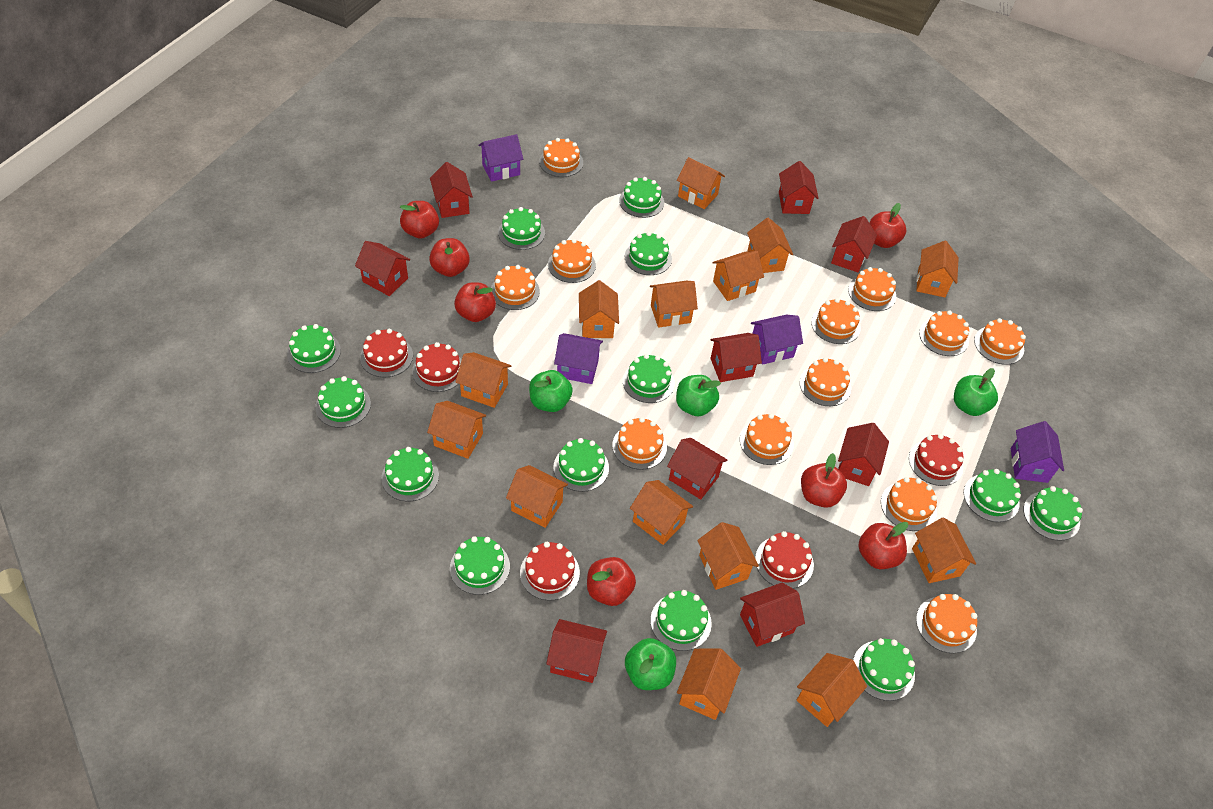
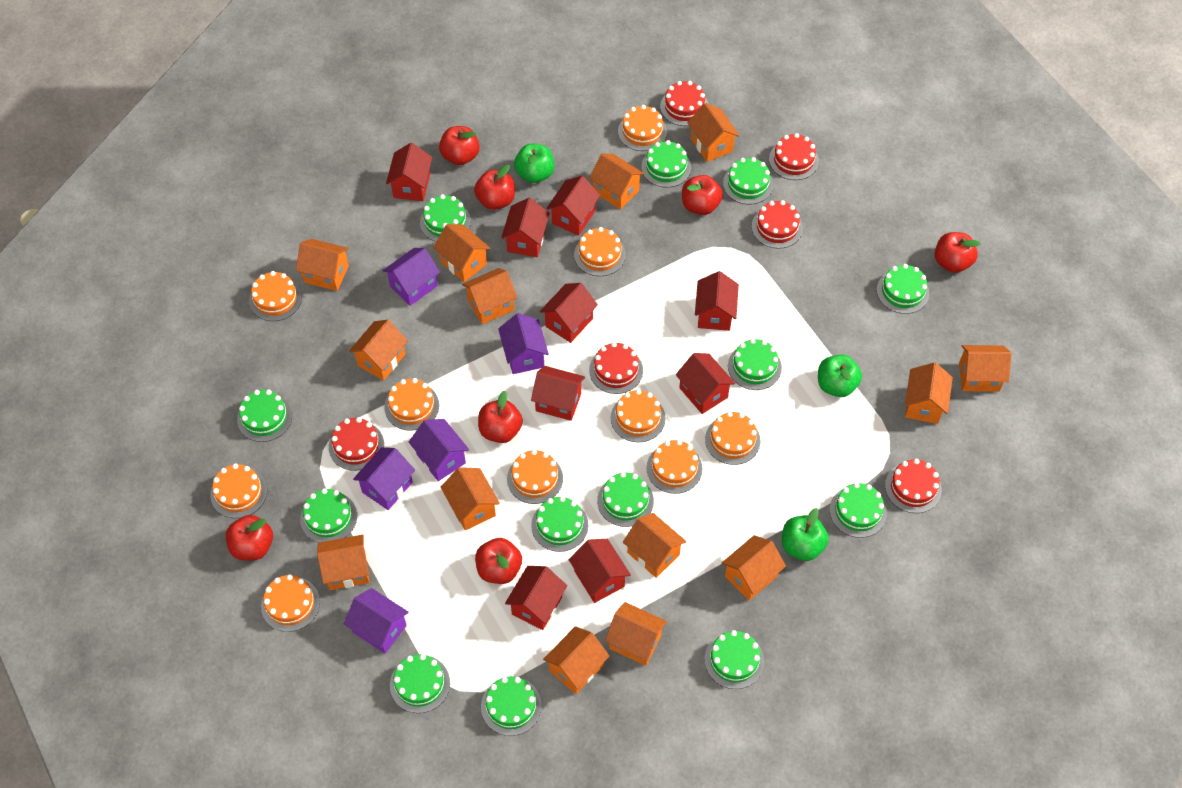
green apple: [529,370,573,412] [625,638,676,690] [676,375,721,416] [954,368,998,416] = 4 -> [514,144,554,183] [782,508,829,561] [818,355,862,397] = 3
orange cake: [491,265,540,310] [539,138,583,177] [548,239,596,283] [612,417,667,470] [740,413,794,465] [800,358,851,406] [811,298,861,344] [848,267,896,311] [881,477,937,531] [916,594,977,653] [919,310,969,356] [974,318,1026,365] = 12 -> [210,464,267,518] [249,271,302,321] [261,574,320,632] [385,378,439,431] [507,449,563,504] [574,227,626,276] [611,389,666,442] [618,105,667,151] [647,440,702,494] [705,411,760,465] = 10
purple house: [478,134,523,182] [554,333,603,384] [751,315,803,365] [1011,421,1064,483] = 4 -> [344,588,409,653] [353,447,415,510] [383,248,440,306] [409,419,469,481] [498,313,549,374] = 5
red cake: [360,329,413,377] [412,342,462,392] [520,542,580,600] [755,531,814,589] [909,434,964,486] = 5 -> [329,417,384,471] [589,342,643,394] [660,81,708,126] [752,200,803,249] [769,133,819,180] [885,459,942,513] = 6

